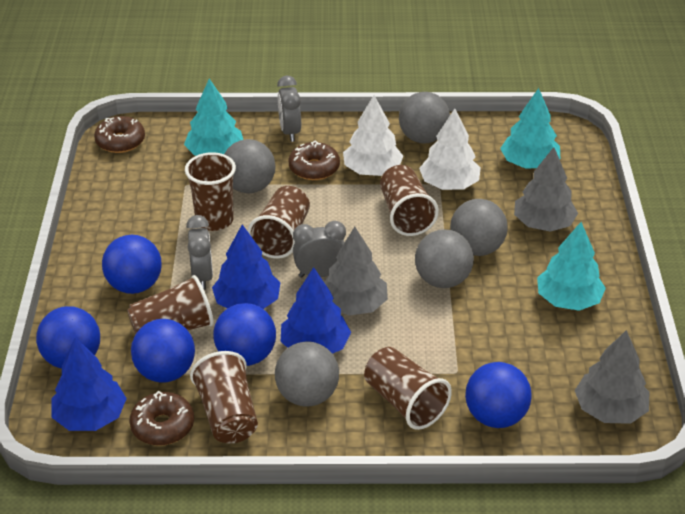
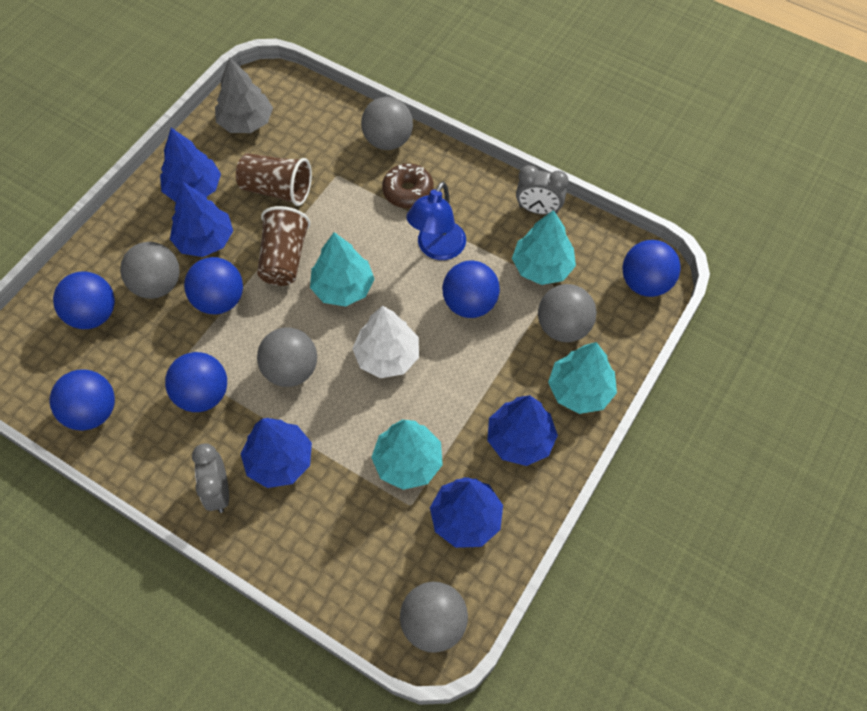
blue ball: [36,306,100,369] [102,235,162,294] [131,319,195,383] [213,303,276,366] [465,362,532,428] = 5 -> [49,370,115,431] [53,271,115,329] [165,352,227,412] [184,257,243,315] [442,261,500,318] [622,240,681,297] = 6
blue lamp: none = 0 -> [406,182,466,260] = 1
blue tree: [52,337,127,431] [212,224,280,309] [281,267,351,354] = 3 -> [160,128,221,202] [170,182,233,257] [241,418,312,488] [430,477,503,548] [487,395,558,466] = 5
brown cup: [127,275,214,334] [185,152,236,231] [190,351,258,444] [248,186,310,259] [364,347,452,430] [380,165,439,236] = 6 -> [236,153,312,206] [257,206,310,286] = 2
brown donut: [94,116,145,153] [129,391,194,446] [288,140,340,180] = 3 -> [382,163,434,208] = 1
grey clock: [186,215,213,290] [277,75,301,142] [293,221,346,278] = 3 -> [192,443,229,513] [516,165,569,214] = 2
grey tree: [324,227,388,315] [514,147,578,232] [574,330,650,424] = 3 -> [215,57,273,133] = 1
turquoise tree: [184,78,243,156] [500,88,560,169] [537,222,606,311] = 3 -> [310,232,374,307] [371,419,443,490] [512,210,576,285] [548,342,617,414] = 4
white tree: [343,95,403,176] [419,108,481,190] = 2 -> [352,306,419,378] = 1

